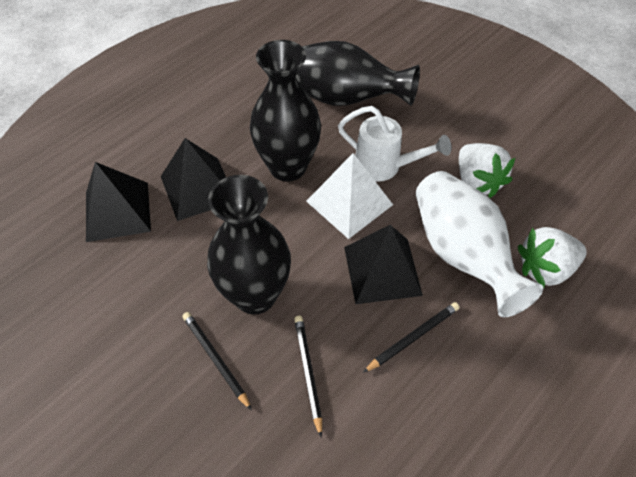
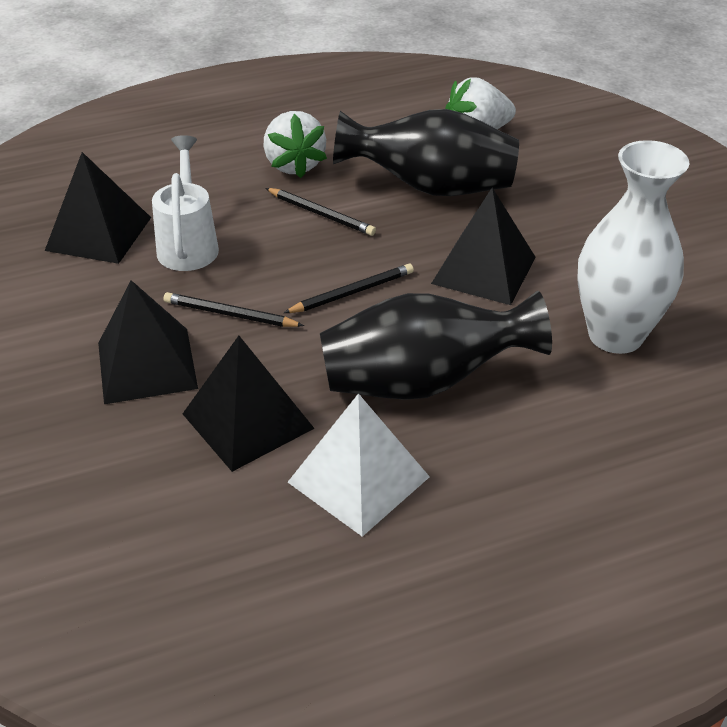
black pyramid: [86,162,151,242] [161,138,226,221] [344,225,423,304] = 3 -> [45,152,151,264] [98,280,198,404] [183,336,315,472] [431,188,536,305] = 4
black vase: [207,175,291,315] [250,40,321,182] [296,41,420,106] = 3 -> [320,291,552,400] [333,109,519,196] = 2

